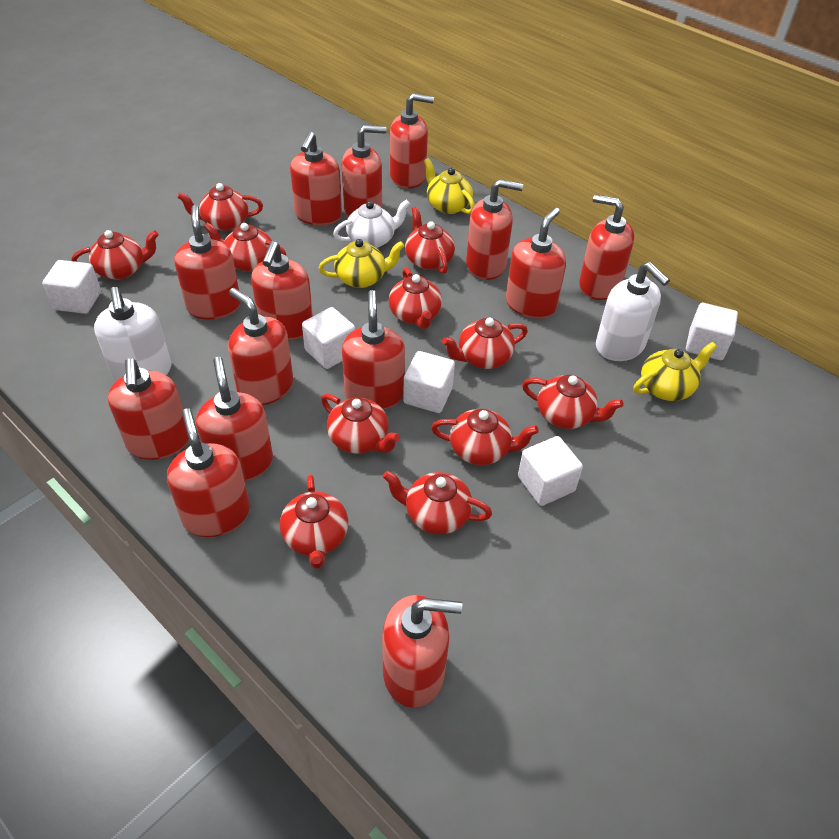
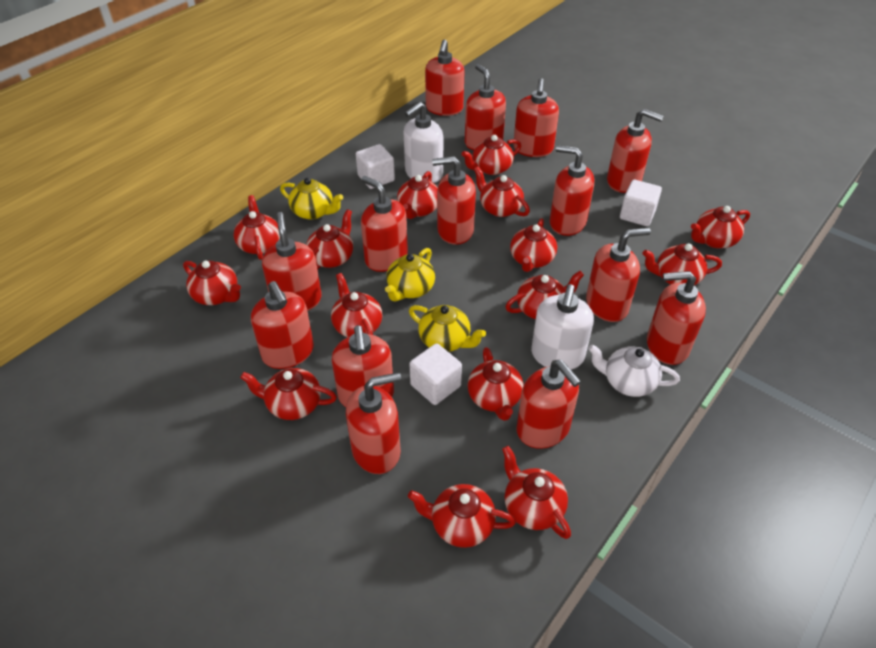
red teapot: [72,230,159,280] [177,183,263,231] [204,222,286,272] [280,474,348,569] [321,394,400,454] [383,471,492,534] [389,267,442,329] [405,207,455,274] [431,409,539,465] [442,318,528,369] [522,375,623,429] = 11 -> [183,261,241,305] [234,195,280,260] [240,368,337,420] [306,209,353,270] [331,273,382,337] [397,171,438,219] [408,484,516,548] [462,135,521,175] [468,347,524,421] [474,167,530,217] [502,446,571,539] [505,271,584,319] [510,218,557,272] [643,243,722,285] [691,206,750,249] = 15
white cube: [42,260,101,314] [302,307,355,369] [403,351,455,413] [518,436,583,506] [686,303,738,360] = 5 -> [356,144,395,189] [409,343,462,405] [620,180,662,226] = 3

